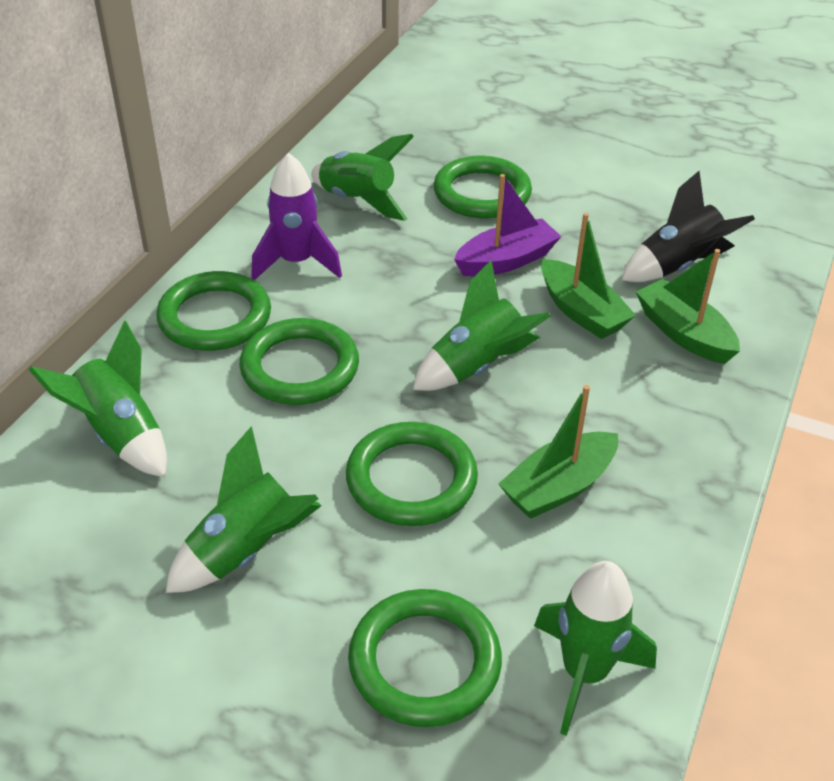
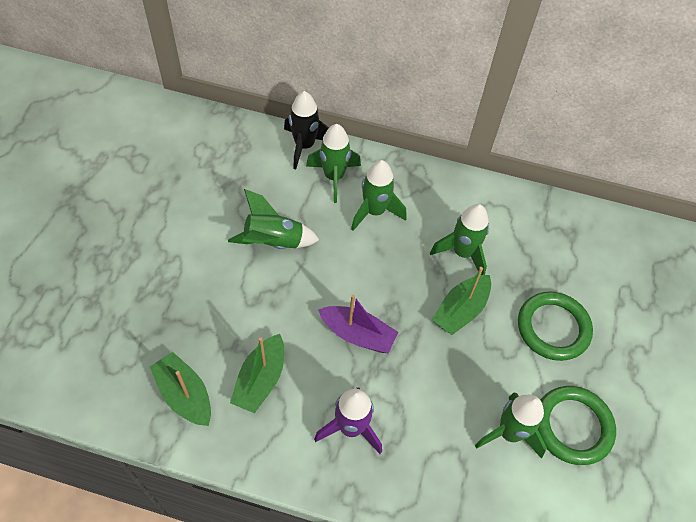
green ring: [156,271,271,351] [239,318,359,405] [346,422,478,526] [348,589,502,727] [434,156,532,218] = 5 -> [518,291,593,361] [538,386,616,465] = 2

